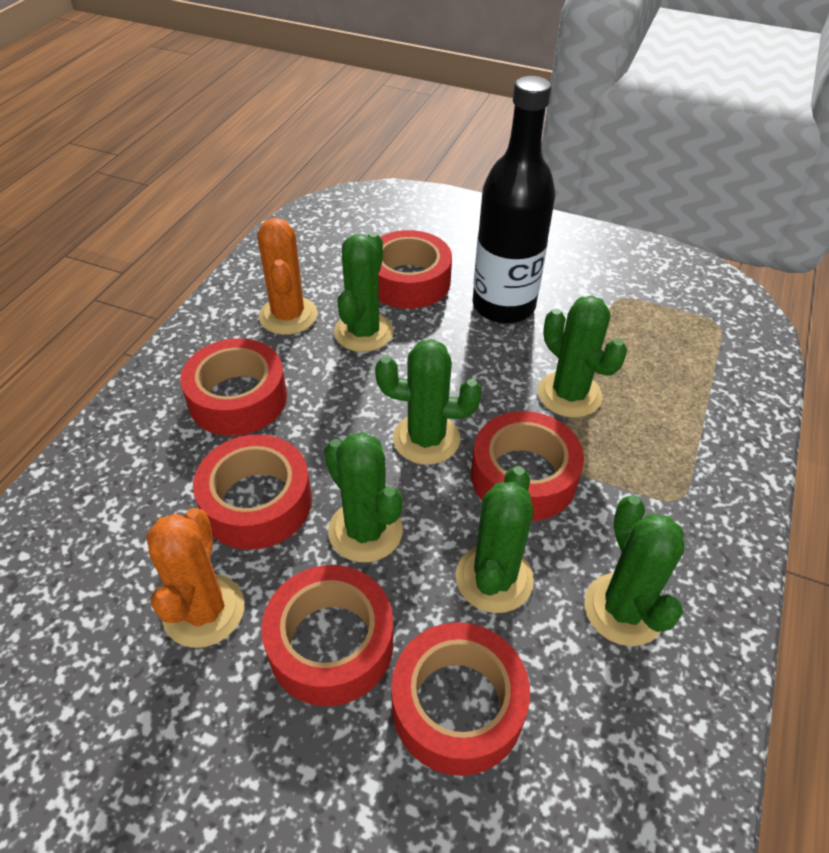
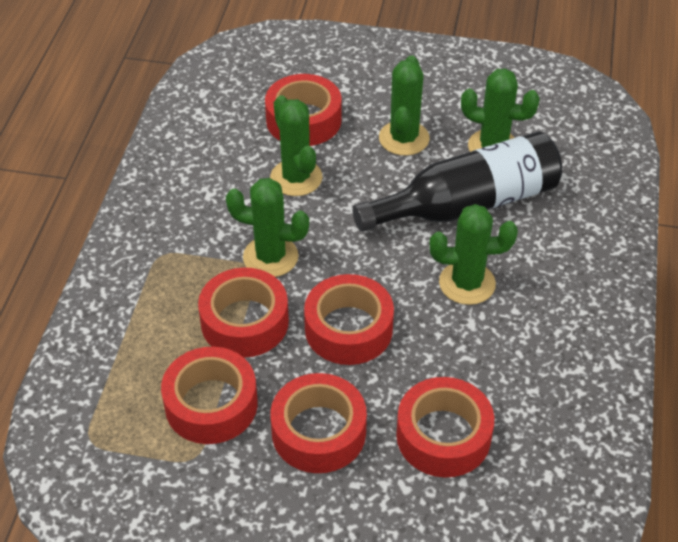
green cactus: [324,432,403,562] [334,232,394,352] [375,339,482,465] [456,466,534,613] [538,295,627,418] [585,495,685,646] = 6 -> [226,178,309,277] [270,95,322,196] [379,55,430,156] [430,204,518,305] [461,68,540,152] = 5
orange cactus: [146,508,245,648] [257,218,317,335] = 2 -> none = 0

